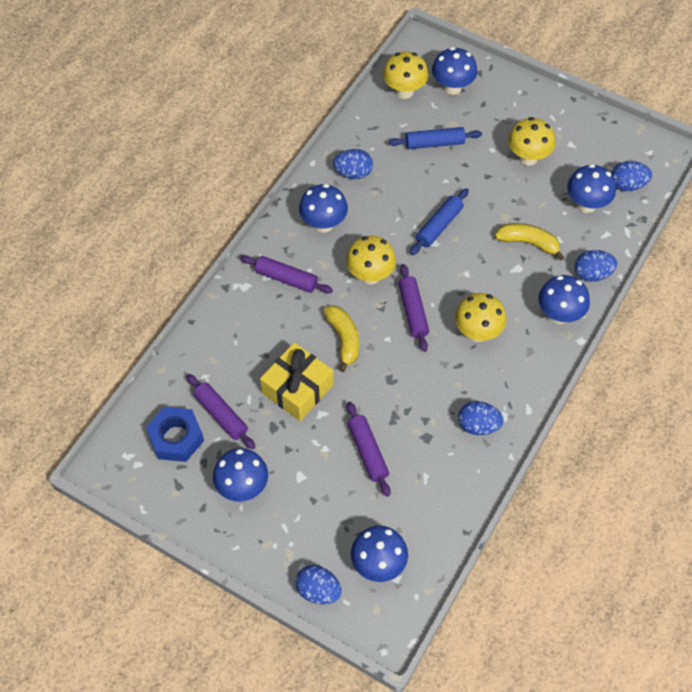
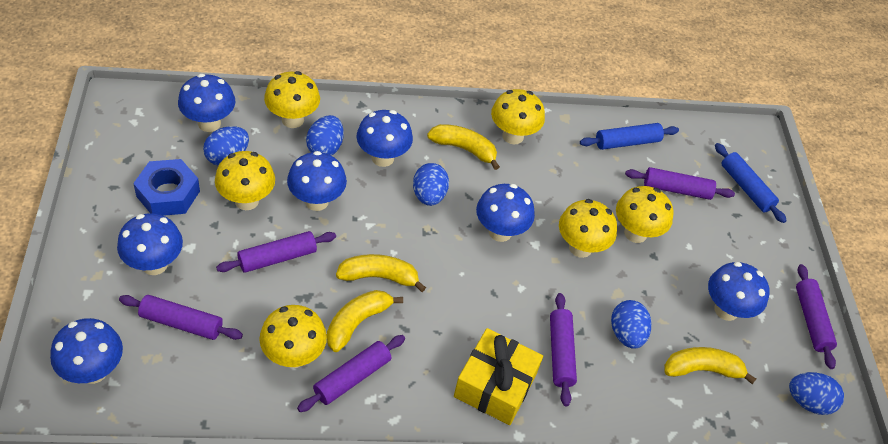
blue mushroom: [213,448,268,502] [299,184,348,233] [351,526,408,582] [432,47,477,95] [538,275,590,324] [567,164,616,213] = 6 -> [50,318,123,384] [117,213,183,275] [178,74,235,132] [287,151,347,211] [357,110,413,167] [476,184,535,242] [708,262,770,321] = 7
purple rolling pin: [186,374,255,449] [240,255,333,293] [347,402,390,497] [398,264,429,352] = 4 -> [119,295,243,340] [216,231,336,273] [297,335,405,412] [550,293,577,406] [625,167,735,200] [796,264,837,369] = 6
yellow banana: [323,305,359,372] [495,223,565,261] = 2 -> [327,290,403,352] [336,254,426,292] [427,124,500,170] [664,347,756,384] = 4
yellow mushroom: [346,236,396,284] [383,51,429,99] [455,293,507,342] [508,117,555,166] = 4 -> [215,151,275,210] [259,305,327,368] [264,71,320,128] [491,89,545,144] [559,199,617,258] [616,186,673,243] = 6

